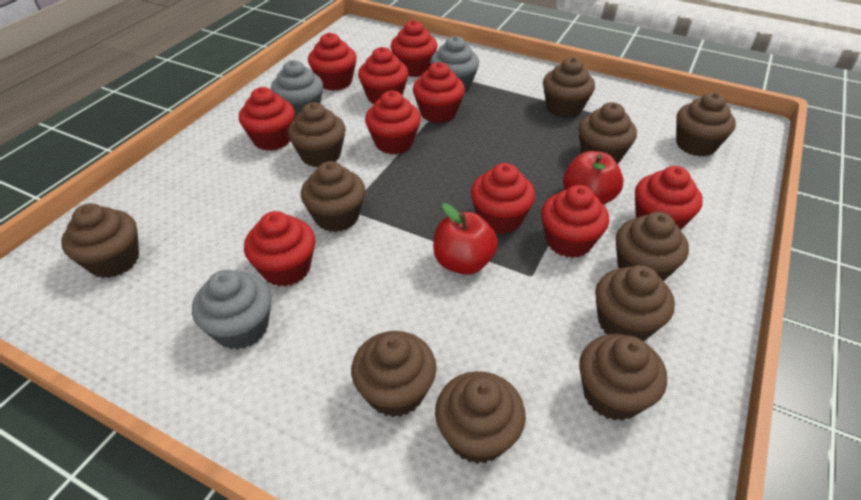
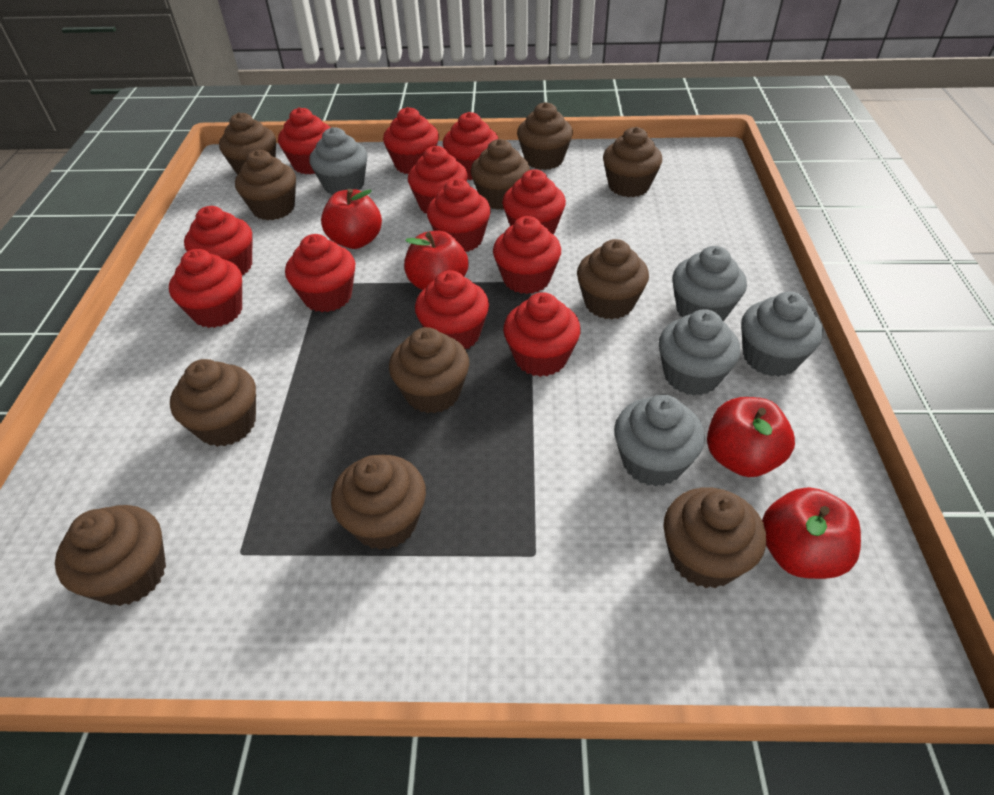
grey cupcake: [192,270,272,350] [271,60,323,120] [430,36,479,92] = 3 -> [309,127,367,195] [614,395,705,486] [659,309,740,396] [672,246,747,321] [741,292,823,377] = 5
red apple: [433,203,498,275] [563,151,623,205] = 2 -> [321,189,382,249] [404,231,468,290] [707,397,795,477] [762,487,861,579] = 4
red cupcake: [239,87,295,151] [244,211,315,286] [308,33,357,91] [358,47,409,104] [365,91,421,154] [390,20,437,77] [413,62,465,123] [471,163,536,234] [541,185,609,258] [635,166,703,230] = 10 -> [169,249,242,328] [184,206,252,276] [278,107,331,174] [285,234,355,312] [383,107,439,174] [408,146,468,213] [415,270,489,349] [427,179,491,252] [443,112,498,180] [493,216,561,294] [502,170,566,235] [503,292,581,377] = 12

